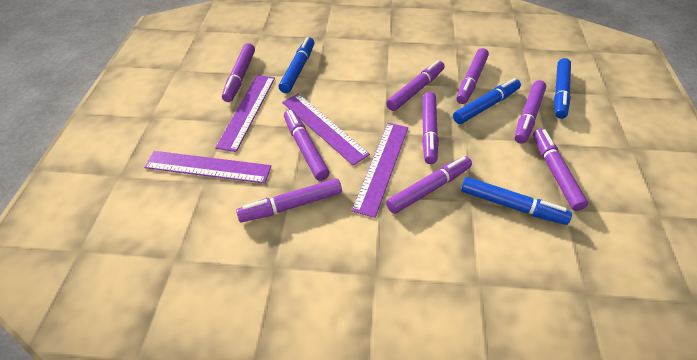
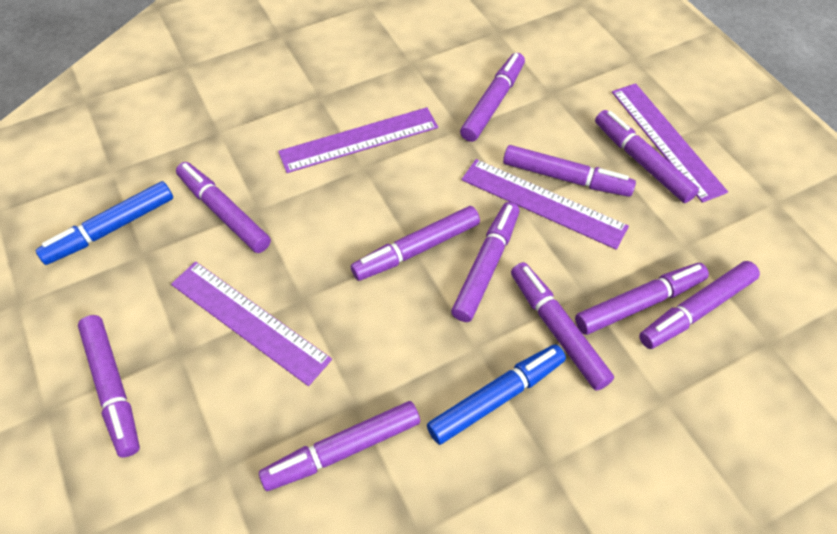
blue marker: [278,37,314,93] [453,78,521,124] [461,177,572,225] [554,58,571,119] = 4 -> [36,181,173,265] [427,344,566,445] = 2
purple marker: [222,43,255,102] [236,178,342,222] [284,109,329,181] [386,60,445,111] [386,156,472,214] [422,92,439,164] [456,48,489,104] [515,80,546,143] [533,128,588,211] = 9 -> [78,315,140,457] [176,162,271,253] [259,401,420,491] [351,206,480,281] [451,202,520,322] [460,53,525,142] [503,145,636,197] [511,262,614,391] [575,263,709,335] [595,110,699,203] [639,261,760,349] = 11

